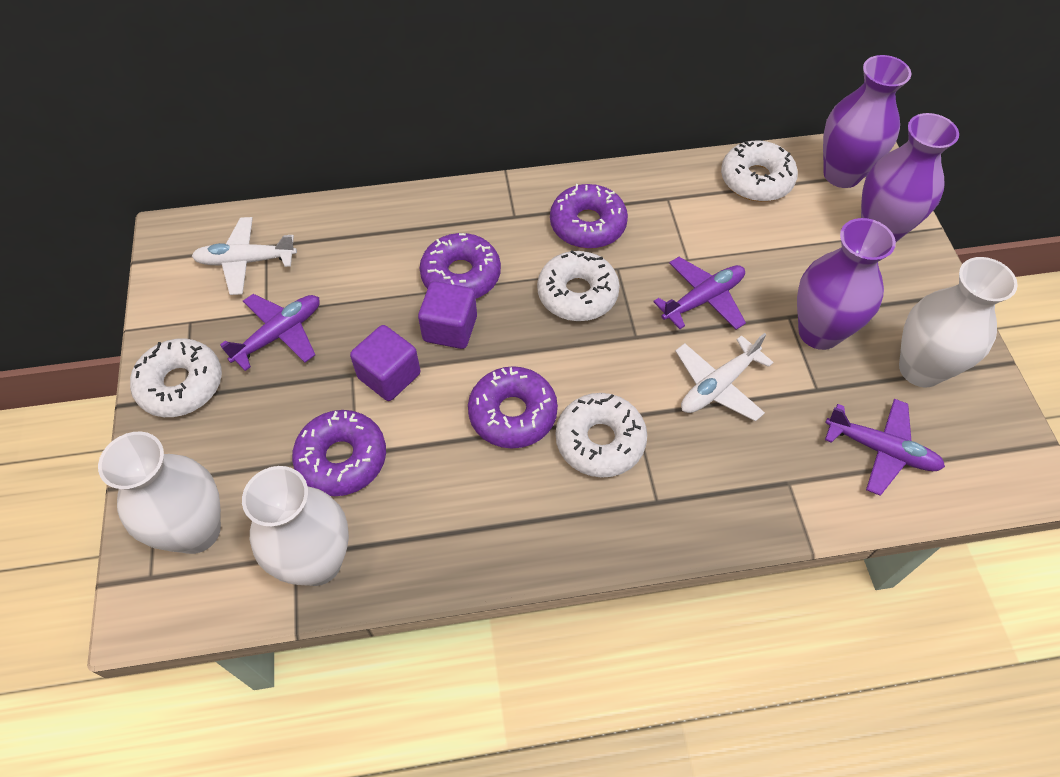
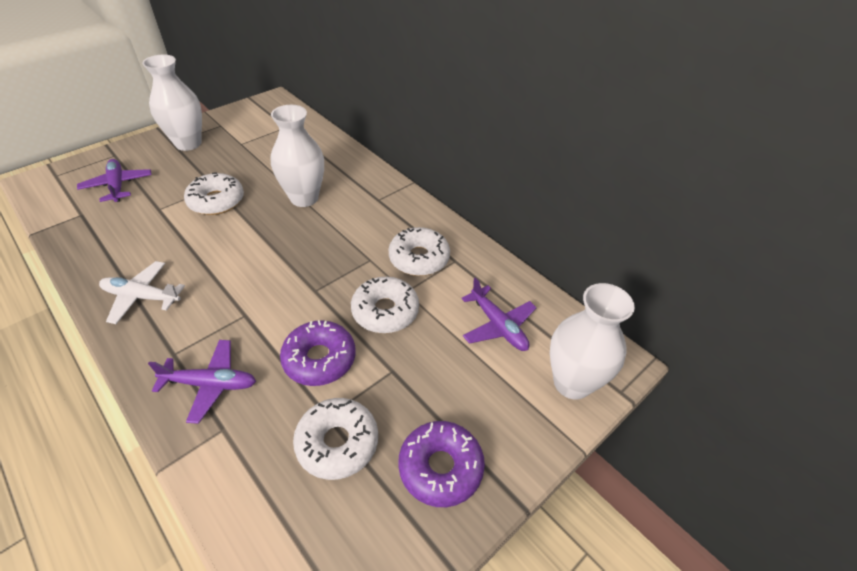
purple cube: [350,325,421,401] [418,281,477,349] = 2 -> none = 0
purple donut: [292,410,386,496] [420,233,501,299] [468,366,558,449] [550,184,628,249] = 4 -> [280,320,355,386] [398,421,485,507] = 2
purple vase: [797,218,896,350] [823,55,911,188] [861,113,959,242] = 3 -> none = 0
white plane: [192,217,297,295] [675,333,774,421] = 2 -> [99,261,185,324] = 1

